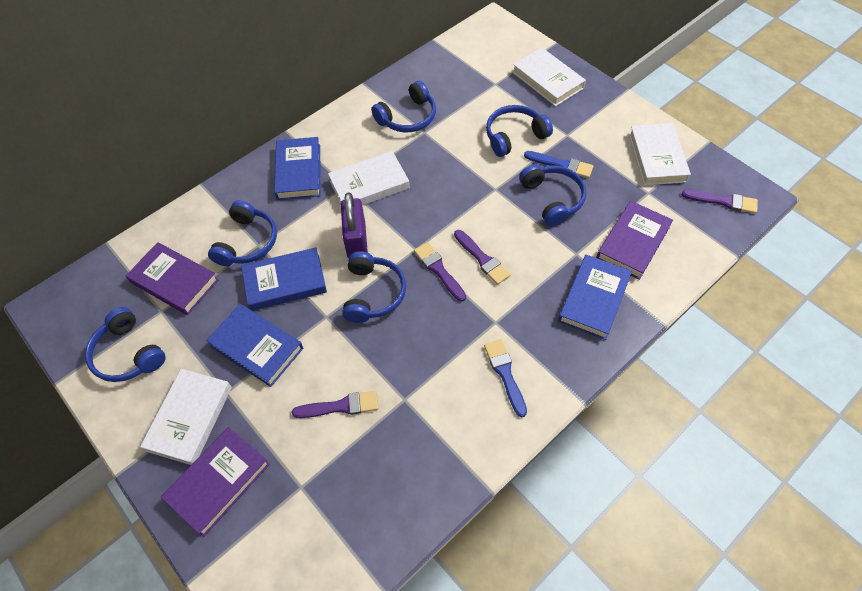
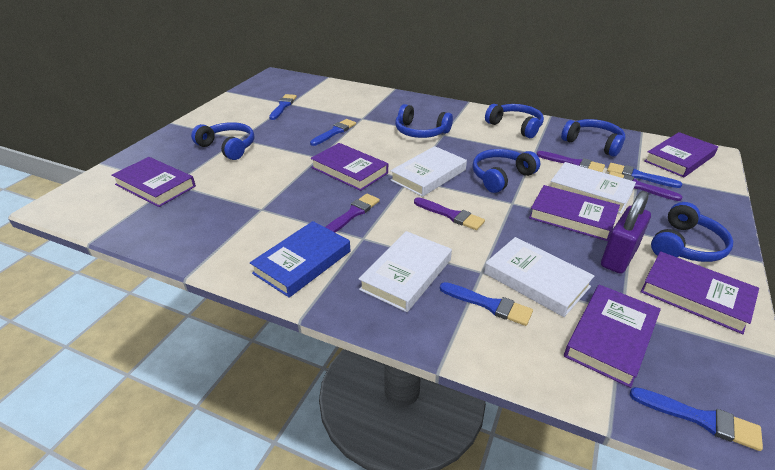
blue book: [206,304,303,387] [241,248,327,311] [274,137,321,200] [558,255,632,340] = 4 -> [250,221,350,298] = 1
blue brush: [484,339,527,417] [524,151,593,178] = 2 -> [269,94,297,120] [310,119,356,146] [440,282,533,326] [607,163,682,188] [630,387,763,451] = 5
purple book: [126,242,219,315] [161,427,270,537] [596,201,673,280] = 3 -> [111,157,196,207] [310,143,388,191] [529,185,620,241] [564,285,661,388] [640,251,759,334] [644,132,718,177] = 6

